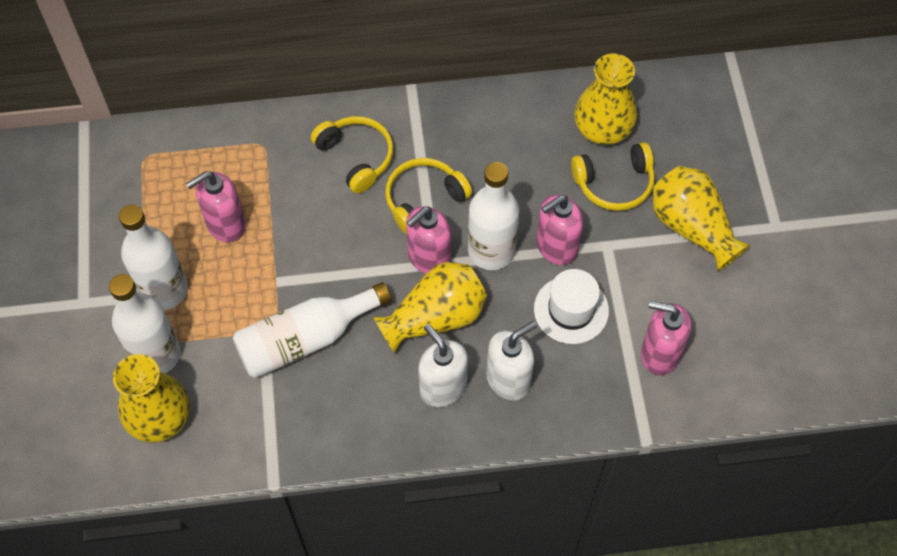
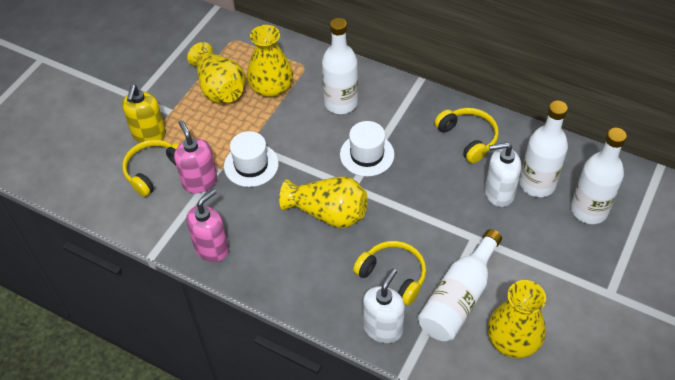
pink soap dispenser: [186,171,246,243] [406,206,451,274] [536,195,584,265] [641,301,691,375] = 4 -> [174,120,217,193] [186,189,229,262] = 2
white hat: [534,269,609,344] = 1 -> [224,131,279,187] [340,121,395,176] = 2
yellow soap dispenser: none = 0 -> [122,85,166,143] = 1

